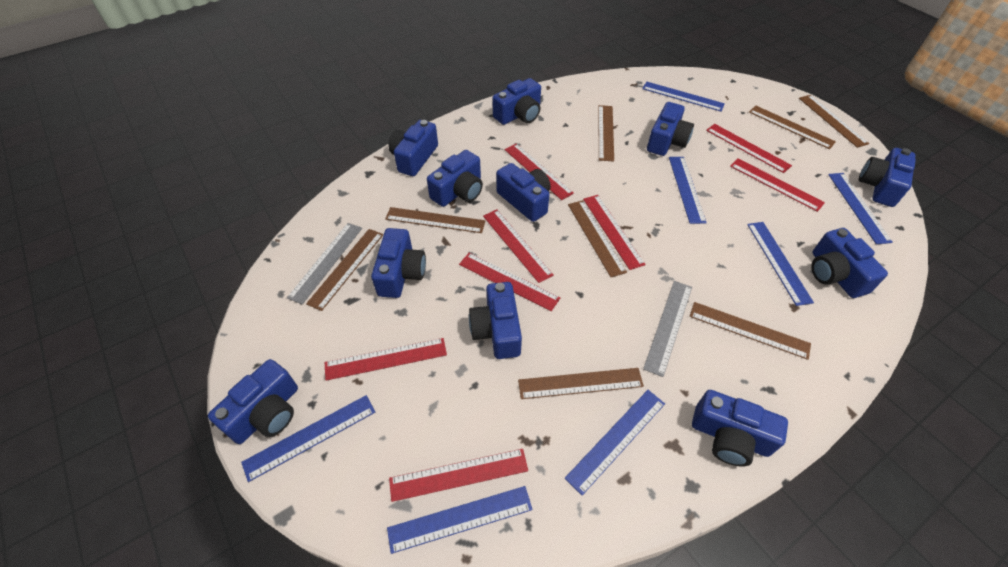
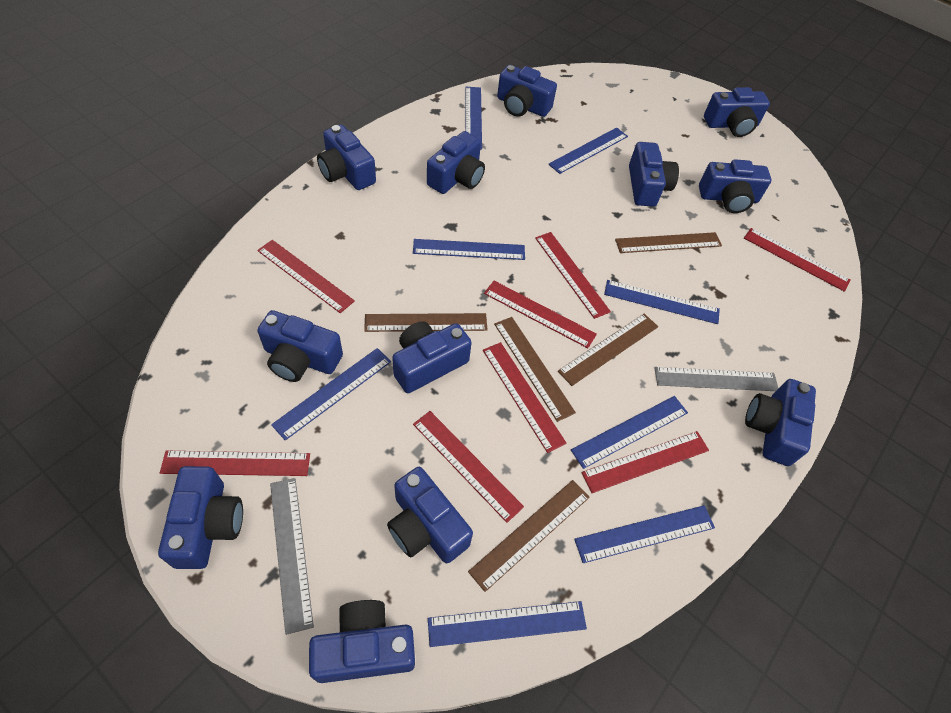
blue camera: [208,359,298,444] [371,228,426,298] [389,120,438,176] [427,150,483,207] [469,282,522,359] [492,78,541,125] [496,163,551,222] [647,102,694,156] [692,390,788,466] [811,228,888,298] [859,148,916,207] = 11 -> [158,466,243,569] [257,310,343,382] [309,600,415,683] [317,124,376,190] [387,467,473,563] [392,321,472,393] [427,131,485,194] [497,65,557,117] [629,142,679,207] [699,159,772,213] [704,87,770,137] [745,379,816,466] = 12
blue ruler: [241,395,375,482] [387,486,532,554] [565,390,665,495] [642,82,725,112] [669,157,707,224] [747,222,814,306] [828,173,893,244] = 7 -> [271,348,391,441] [413,239,525,260] [428,601,587,647] [465,87,482,149] [548,127,628,174] [571,396,688,469] [574,505,715,563] [604,280,720,324] = 8
brown ruler: [306,229,383,311] [385,207,485,233] [518,368,644,399] [568,200,627,277] [598,105,614,162] [690,302,811,360] [749,105,836,149] [799,95,869,148] = 8 -> [364,313,488,332] [468,480,590,592] [494,317,576,422] [558,314,658,386] [615,232,722,253] = 5

